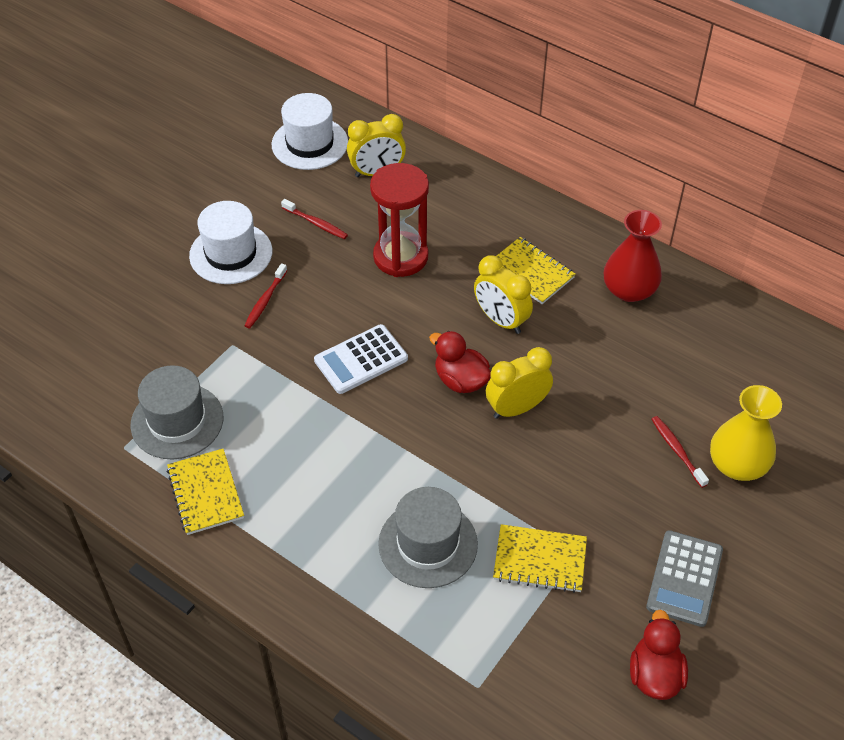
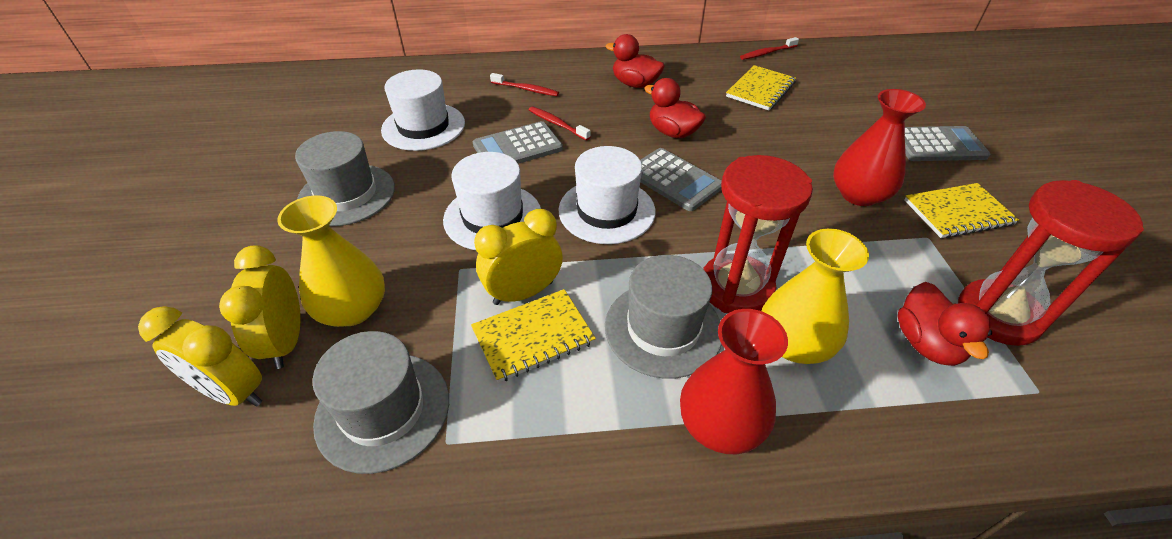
grey calculator: [646,530,723,627] = 1 -> [473,121,563,164] [640,148,722,211] [905,126,990,161] = 3
grey hat: [131,365,223,460] [378,487,478,588] = 2 -> [295,131,395,226] [312,331,449,474] [605,255,722,379] = 3
red duck: [429,331,491,393] [630,609,688,700] = 2 -> [606,34,665,88] [644,78,706,138] [897,282,992,366] = 3
red hourglass: [370,163,429,277] = 1 -> [703,155,813,313] [958,180,1144,346] = 2
red vase: [604,210,662,302] = 1 -> [680,309,788,454] [833,89,926,206] = 2
white calculator: [314,324,408,394] = 1 -> none = 0
white hat: [189,201,272,284] [271,93,348,170] = 2 -> [381,69,465,151] [443,152,541,250] [558,146,655,244] = 3
yellow vase: [710,385,782,481] = 1 -> [277,195,385,327] [762,228,869,364] = 2

